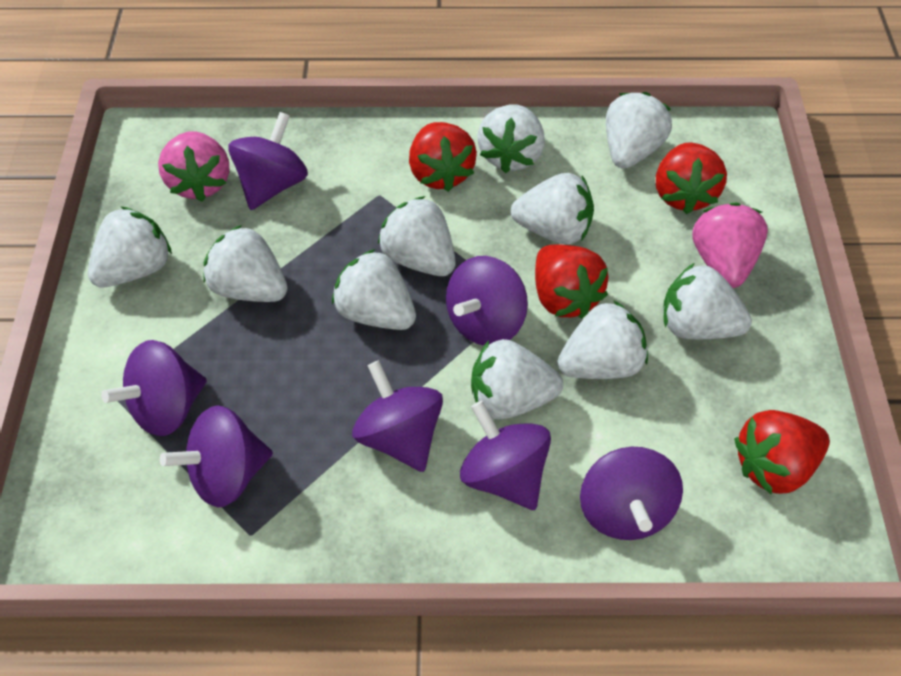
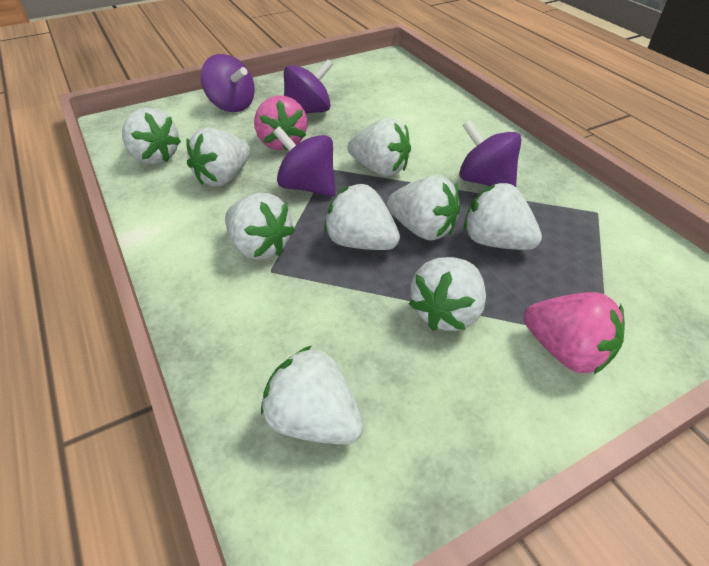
purple spinning top: [101,340,207,436] [160,405,273,507] [228,112,308,210] [352,360,443,472] [446,256,528,346] [460,401,551,510] [580,447,683,540] = 7 -> [201,54,255,112] [273,126,336,197] [284,59,333,114] [459,120,522,187] = 4
red strawberry: [409,122,477,192] [535,244,608,318] [656,142,727,214] [734,410,830,495] = 4 -> none = 0
white strawberry: [88,206,172,287] [204,225,288,302] [332,249,416,330] [378,196,456,276] [471,339,563,419] [477,104,545,173] [511,173,594,245] [558,300,648,379] [606,92,672,169] [663,263,752,339] = 10 -> [122,107,181,165] [186,127,251,187] [225,193,295,260] [261,346,364,444] [324,184,400,250] [347,118,411,176] [387,175,460,241] [409,257,486,331] [464,183,542,250] = 9

